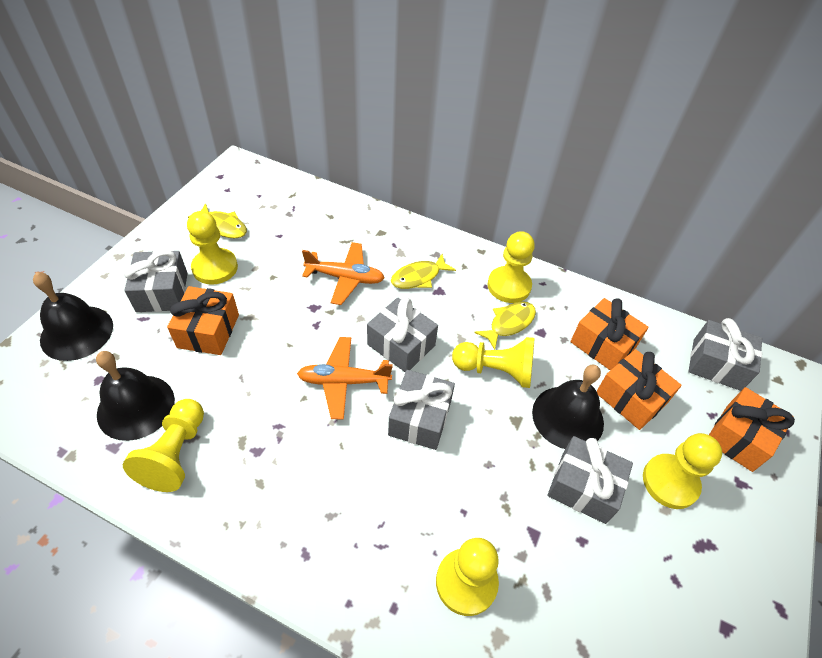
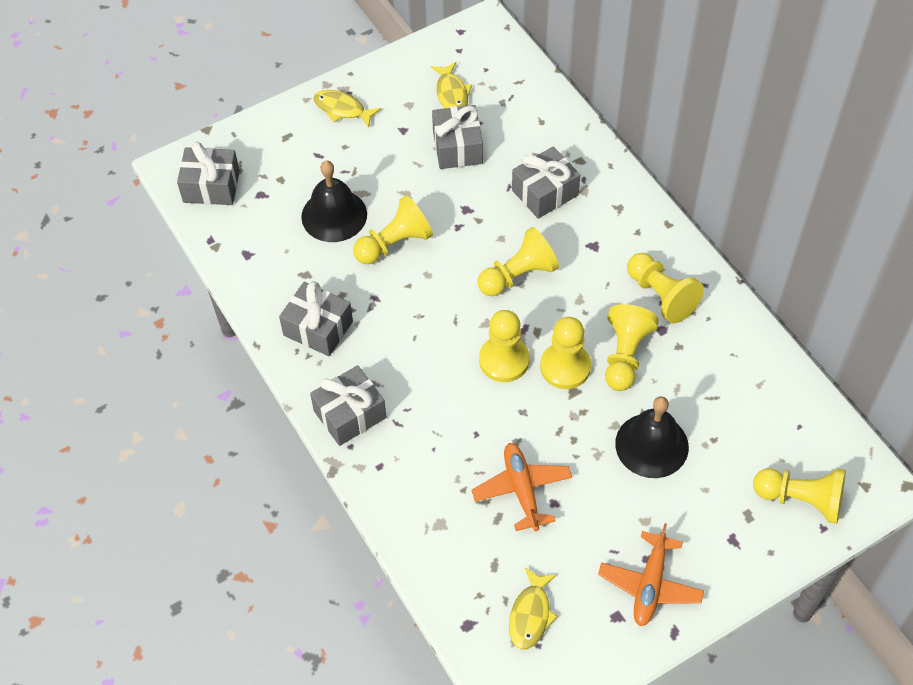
black bell: [33,272,113,361] [96,351,175,441] [532,365,604,449] = 3 -> [301,161,367,242] [615,396,689,478] = 2
orange gift: [167,286,239,355] [570,298,649,370] [597,349,682,430] [709,387,795,472] = 4 -> none = 0
yellow pawn: [123,399,204,492] [187,211,238,285] [436,538,499,616] [452,337,535,388] [488,231,535,303] [643,433,722,509] = 6 -> [353,195,433,264] [478,227,559,296] [479,310,529,382] [540,317,591,389] [605,304,659,391] [627,253,704,323] [753,468,846,524] = 7

